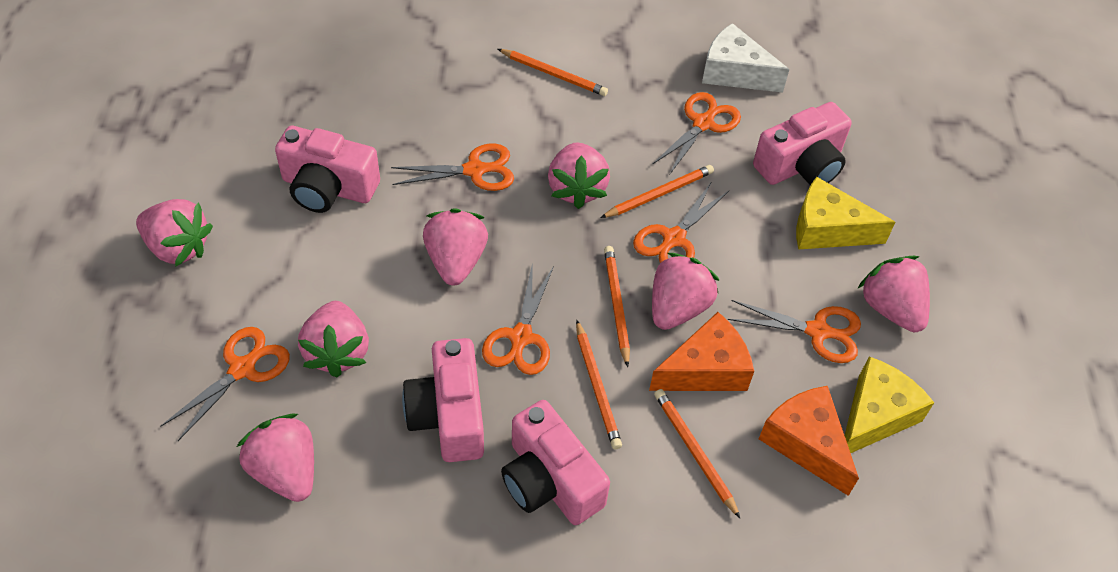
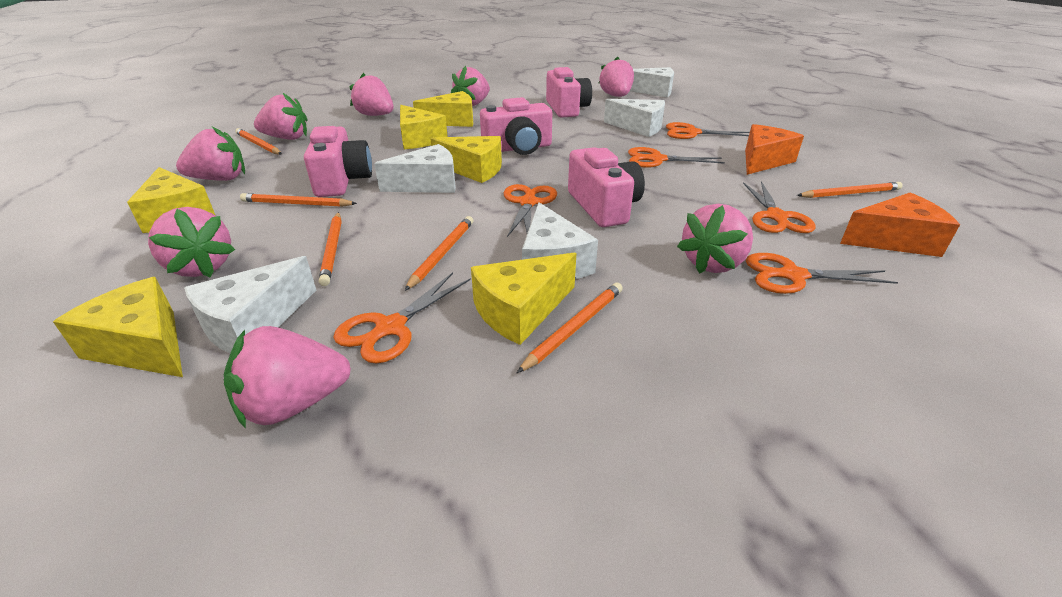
orange pencil: [498,49,608,96] [576,320,622,449] [600,165,714,218] [604,246,630,367] [654,389,740,518] = 5 -> [235,128,282,155] [240,193,357,207] [319,212,342,286] [405,216,473,291] [517,283,623,373] [797,182,903,198] = 6
pink strawberry: [136,199,213,267] [237,413,314,502] [298,301,369,377] [423,208,488,286] [548,142,610,209] [652,253,720,330] [858,256,930,332] = 7 -> [148,207,235,278] [176,127,245,181] [224,326,351,428] [254,93,307,140] [350,73,394,116] [451,66,490,106] [599,57,634,97] [677,204,753,274] = 8
white cheese: [702,23,789,93] = 1 -> [184,256,316,353] [374,144,456,193] [522,202,598,279] [604,99,665,137] [630,67,674,98] = 5
yellow cheese: [796,177,895,250] [845,356,934,453] = 2 -> [53,277,183,377] [127,167,216,233] [400,105,448,149] [413,91,473,127] [430,136,502,183] [471,252,577,345] = 6

